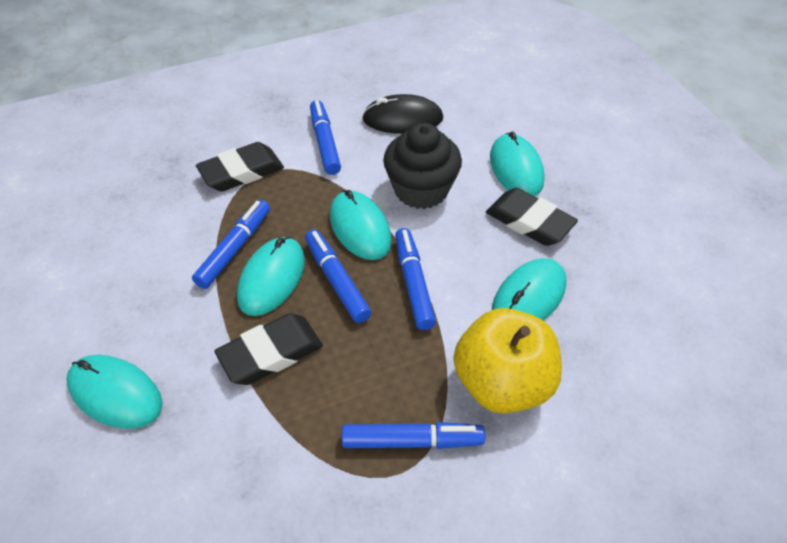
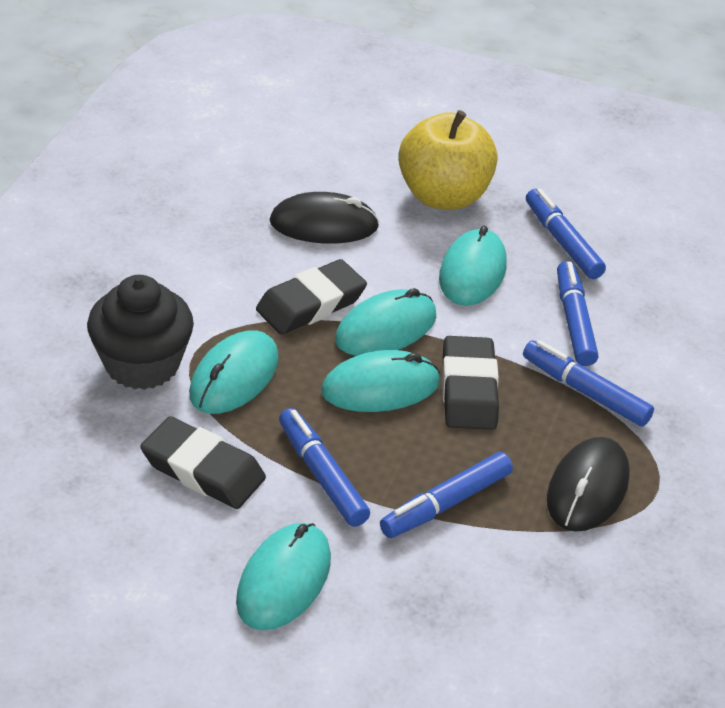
black mouse: [362,94,443,134] = 1 -> [269,192,379,244] [547,437,630,532] = 2

